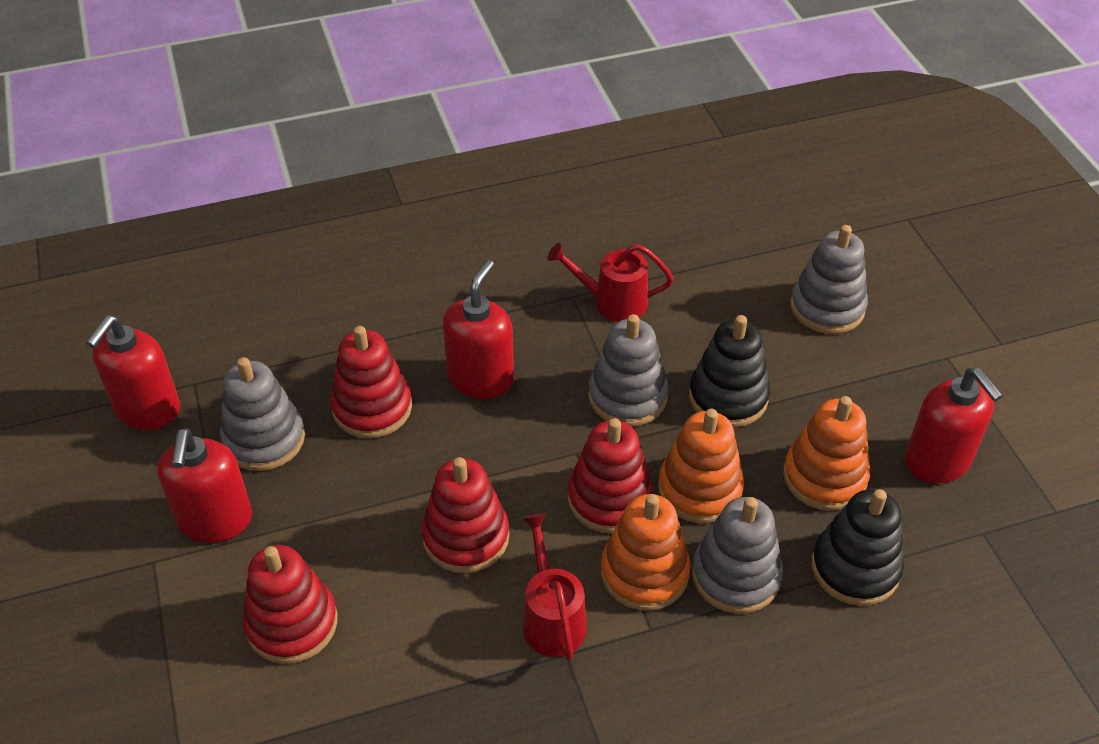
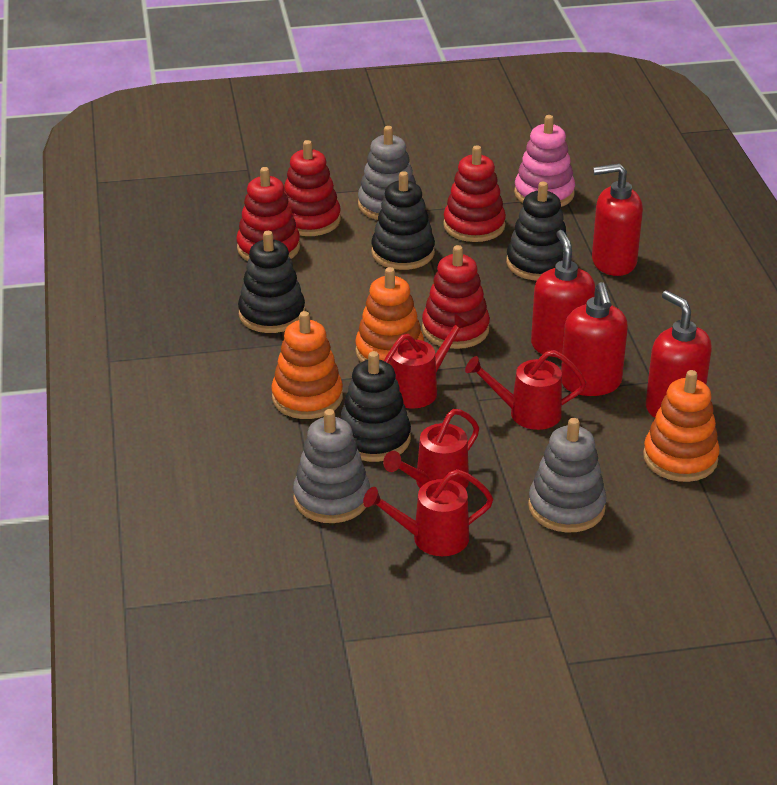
black stacking toy: [689,315,770,427] [811,489,904,606] = 2 -> [238,231,305,333] [340,351,411,462] [371,171,435,270] [506,182,567,281] = 4
grey stacking toy: [220,357,305,471] [588,314,669,427] [692,497,783,614] [790,225,868,334] = 4 -> [293,409,370,523] [358,126,416,220] [528,418,607,533] = 3
pink stacking toy: none = 0 -> [514,115,575,207] = 1
red watering can: [522,513,587,660] [547,243,673,322] = 2 -> [363,469,493,556] [383,409,479,489] [384,314,470,409] [465,350,586,430] = 4

